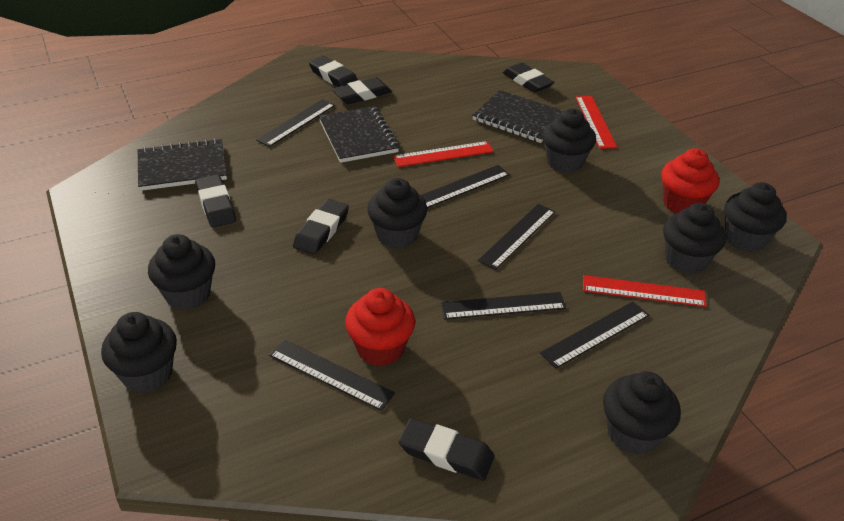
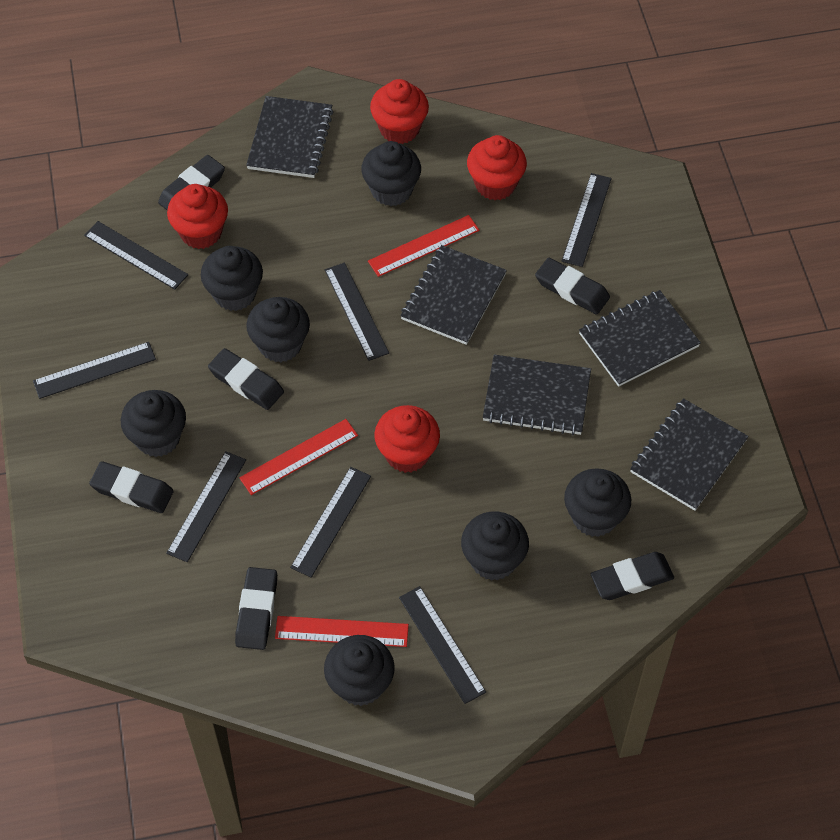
black notebook: [138,138,227,191] [319,106,399,163] [472,90,563,143] = 3 -> [246,96,334,178] [400,245,507,345] [483,354,591,435] [579,290,701,387] [630,398,749,511] = 5
black ruler: [256,99,335,147] [269,340,395,411] [421,165,510,208] [441,292,566,320] [478,204,555,270] [540,301,649,369] = 6 -> [33,342,156,399] [84,221,188,290] [166,451,246,562] [290,467,371,578] [325,263,389,361] [399,586,486,704] [562,173,612,267] = 7
red cupcake: [345,288,415,366] [661,148,719,213] = 2 -> [167,184,228,249] [370,79,429,144] [374,405,440,473] [467,135,527,200] = 4

